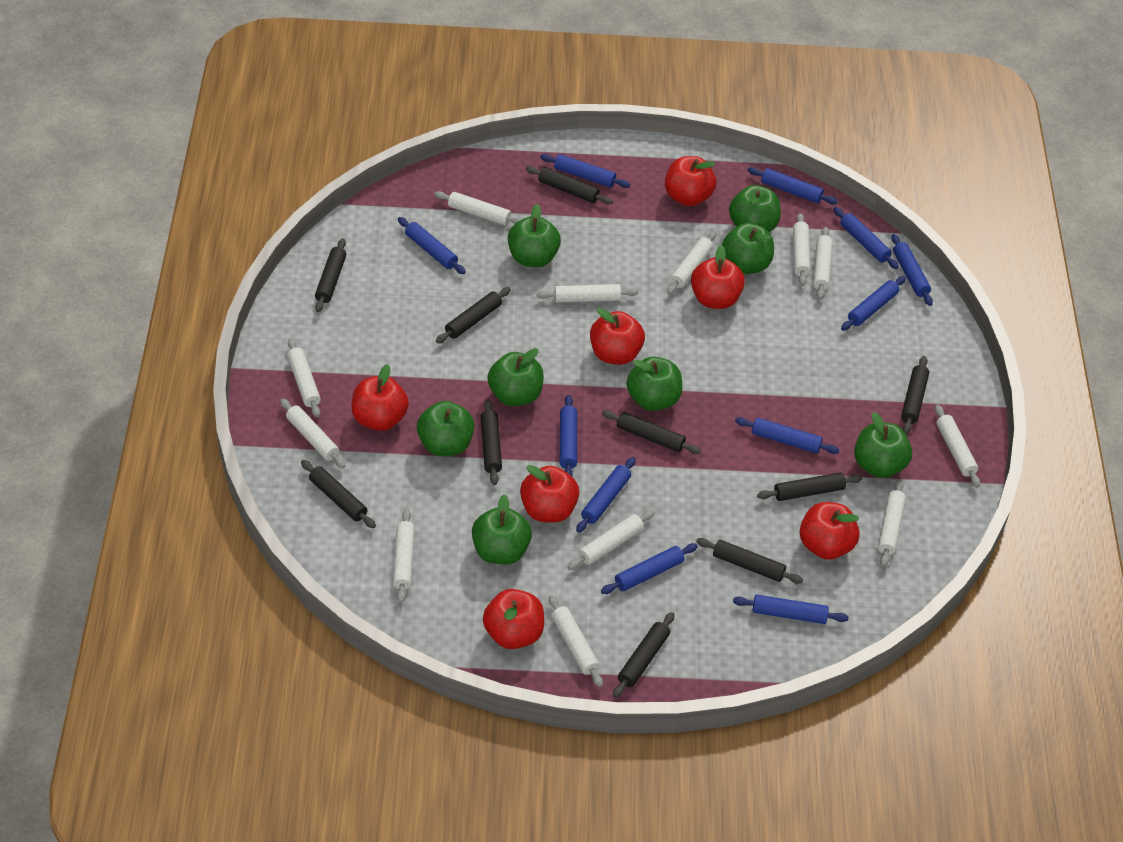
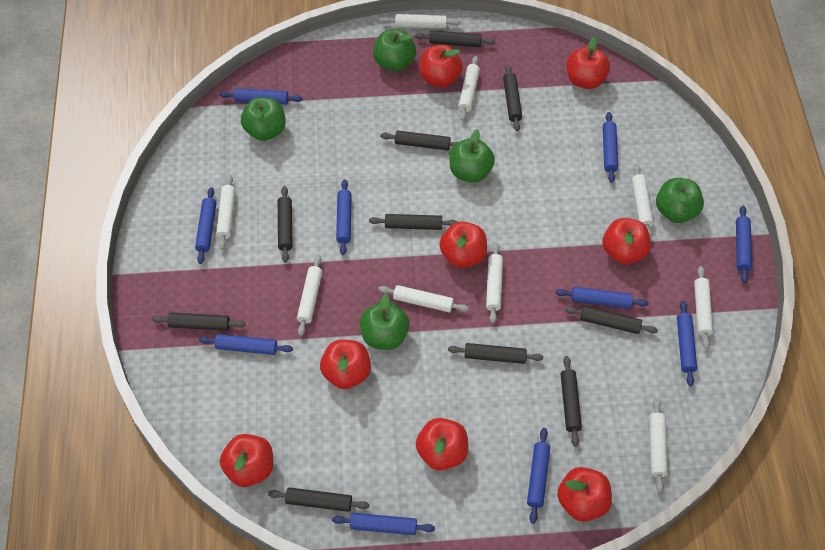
blue rolling pin: [398,217,466,274] [540,154,630,188] [560,395,577,476] [576,457,636,533] [601,543,698,594] [733,595,848,624] [735,417,840,454] [748,167,838,205] [833,207,899,269] [841,276,906,331] [891,234,933,306] = 11 -> [195,187,217,264] [199,334,293,355] [220,88,303,105] [332,513,435,535] [336,179,352,255] [527,428,550,524] [555,287,649,309] [603,112,618,183] [677,301,697,386] [736,206,752,283] = 10
green apple: [417,401,474,456] [472,494,532,564] [488,348,544,406] [508,204,561,267] [626,357,682,411] [722,223,774,274] [729,185,781,232] [854,412,912,478] = 8 -> [241,97,286,141] [360,293,410,350] [373,29,416,72] [449,129,495,183] [656,178,704,223] = 5
red apple: [351,364,409,431] [483,589,544,649] [520,465,579,523] [590,308,645,365] [665,156,716,206] [691,245,745,309] [799,502,860,560] = 7 -> [220,434,273,487] [320,340,371,389] [416,418,468,471] [419,45,463,87] [439,221,487,268] [557,467,612,522] [567,37,610,89] [603,218,651,264] = 8
white rolling pin: [280,398,346,468] [287,338,321,417] [393,509,415,603] [434,191,522,225] [537,284,639,303] [549,595,603,687] [567,510,655,570] [667,231,716,295] [793,213,811,286] [813,227,833,299] [878,480,906,567] [935,404,980,488] = 12 -> [216,175,236,250] [297,255,323,336] [378,285,469,312] [381,14,461,29] [458,56,480,121] [486,243,503,324] [632,164,654,239] [649,399,668,493] [694,266,713,349] = 9

